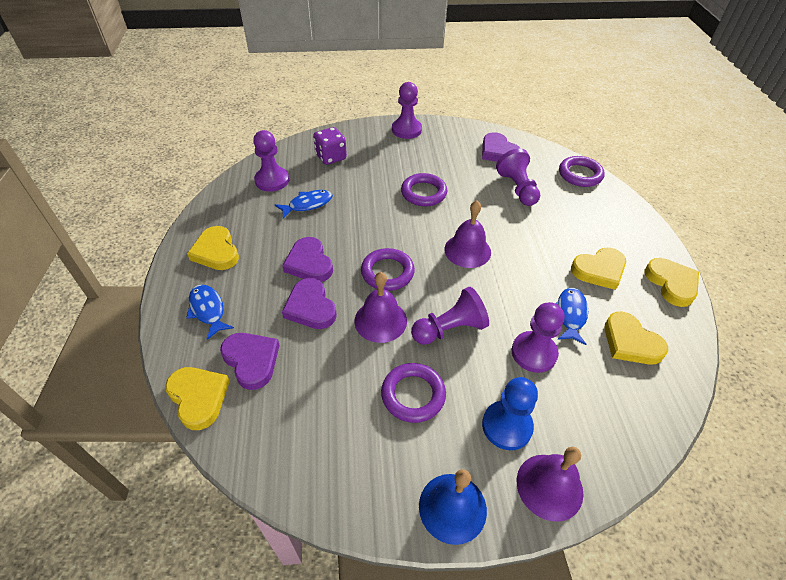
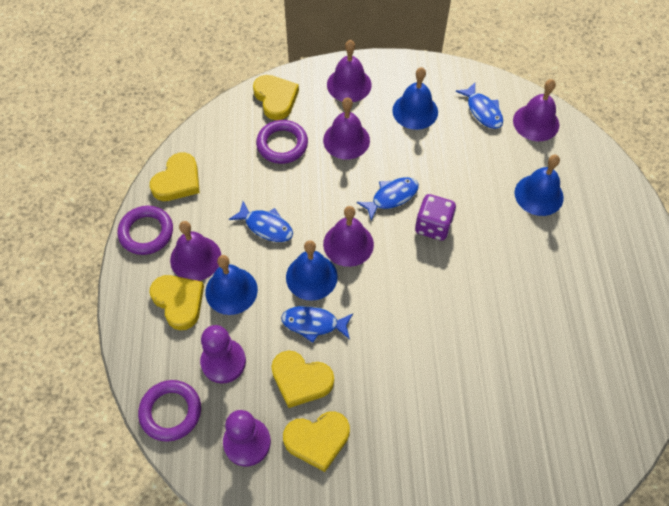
blue bell: [419,469,487,545] = 1 -> [205,255,258,315] [286,240,338,301] [392,67,438,130] [514,155,564,216] = 4
blue fish: [186,285,234,340] [275,190,333,219] [556,288,588,345] = 3 -> [229,201,293,242] [281,306,353,343] [357,177,419,220] [456,83,503,129] = 4
blue pawn: [482,377,538,450] = 1 -> none = 0
purple bell: [354,272,407,343] [444,201,491,268] [517,447,584,522] = 3 -> [170,221,221,281] [323,98,370,160] [323,206,374,267] [327,40,372,102] [513,79,559,141] = 5
purple heart: [220,333,280,390] [282,237,333,282] [282,278,337,329] [482,132,520,162] = 4 -> none = 0
purple pawn: [253,130,289,192] [392,82,422,139] [411,287,489,345] [496,148,540,206] [512,302,564,373] = 5 -> [200,325,246,383] [223,410,271,466] = 2
purple ring: [361,248,415,291] [381,363,446,423] [401,173,447,206] [559,156,605,187] = 4 -> [118,206,173,255] [138,380,201,442] [256,120,308,164] = 3

